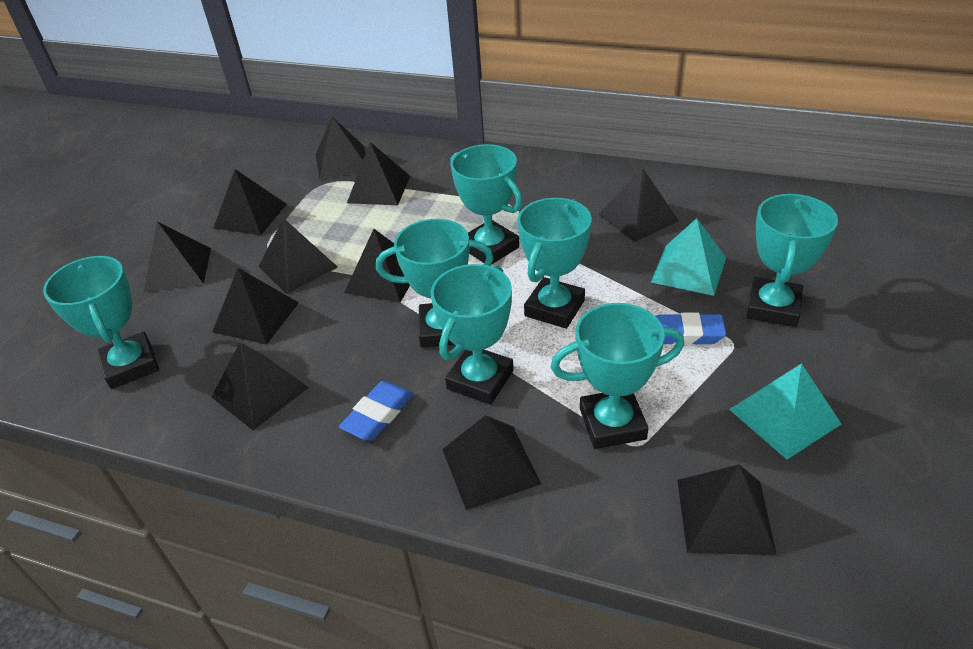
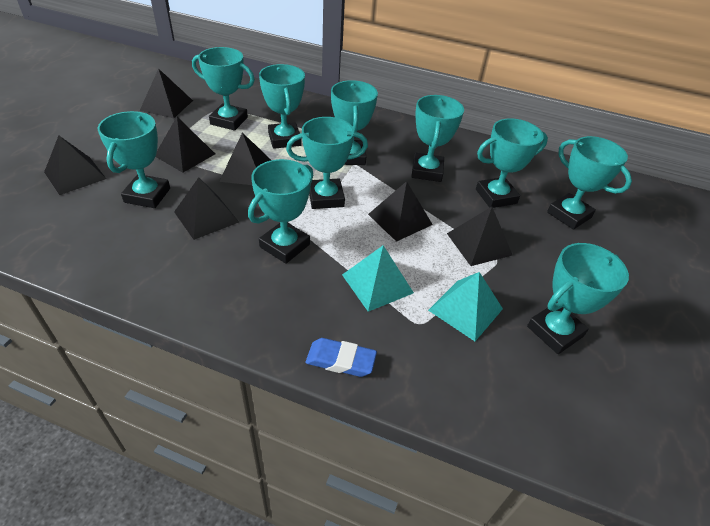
black pyramid: [144,221,211,292] [211,342,309,430] [212,268,299,345] [214,169,287,235] [258,218,338,294] [316,117,366,179] [344,229,410,302] [347,142,410,205] [442,415,541,510] [598,168,679,242] [677,464,777,555] = 11 -> [44,136,106,195] [140,68,193,118] [156,117,215,173] [174,177,239,240] [219,133,271,185] [368,181,433,242] [447,207,513,266] = 7
blue eraser: [339,381,413,440] [656,312,726,346] = 2 -> [306,338,377,377] = 1
turquoise trophy: [43,256,159,389] [376,219,494,348] [431,264,514,405] [450,144,523,265] [518,198,592,329] [551,303,684,449] [747,194,838,327] = 7 -> [98,111,170,208] [192,47,255,131] [248,159,313,264] [259,64,305,149] [286,117,368,209] [331,80,378,165] [411,95,464,182] [476,118,548,208] [527,243,629,354] [547,136,632,230] = 10

